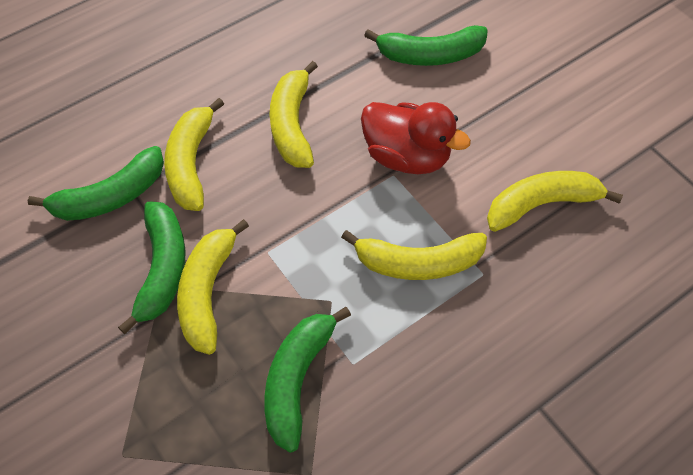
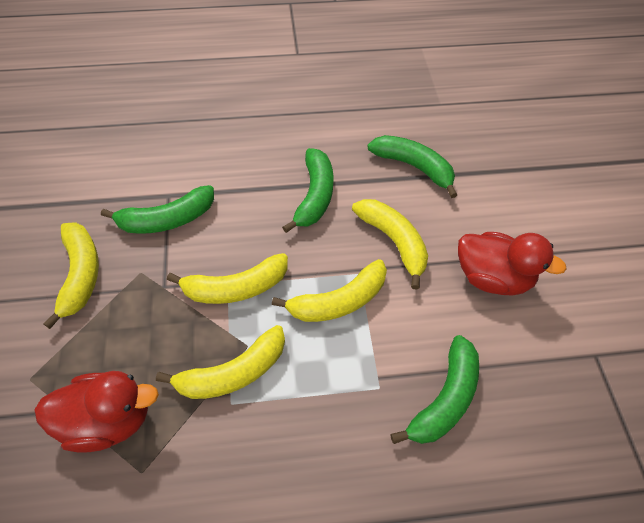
red duck: [361,102,471,174] = 1 -> [34,371,159,453] [458,232,567,296] = 2

